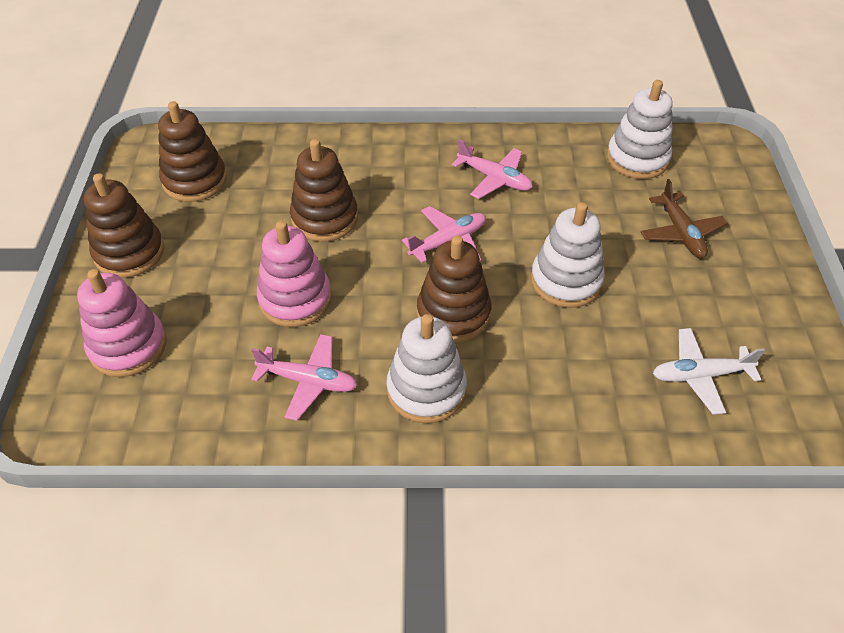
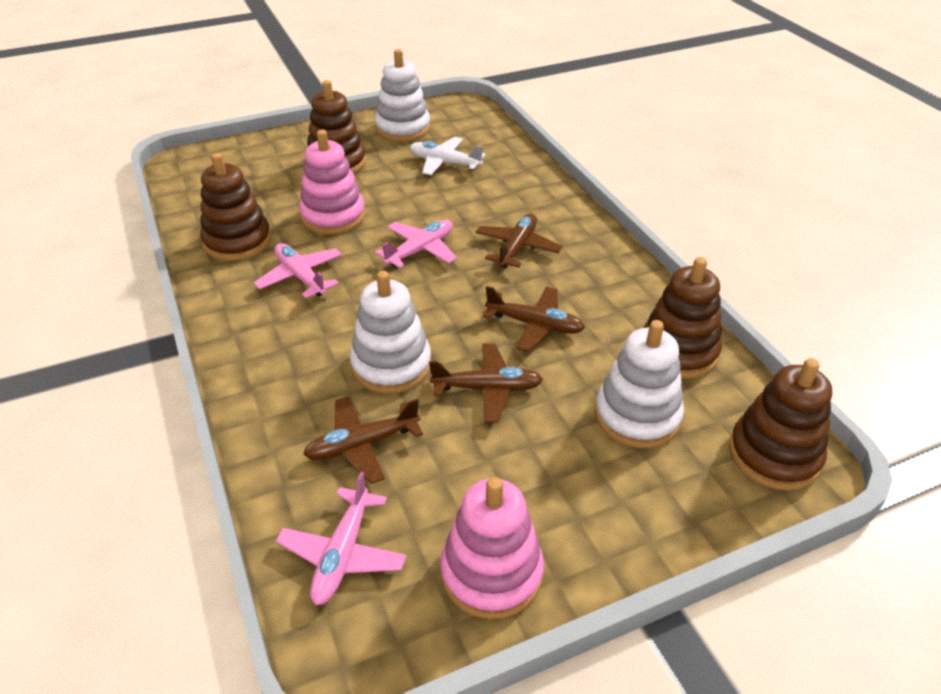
brown plane: [640,179,728,258] = 1 -> [303,396,423,484] [429,343,543,422] [475,214,562,268] [483,286,585,352] = 4

